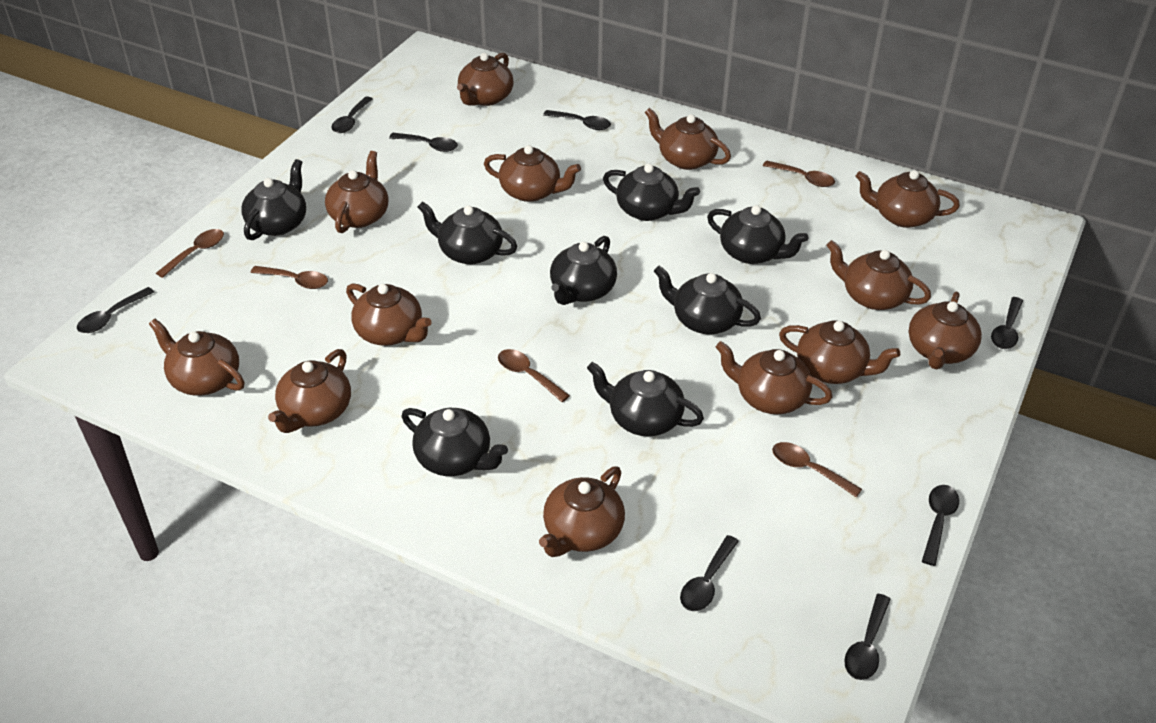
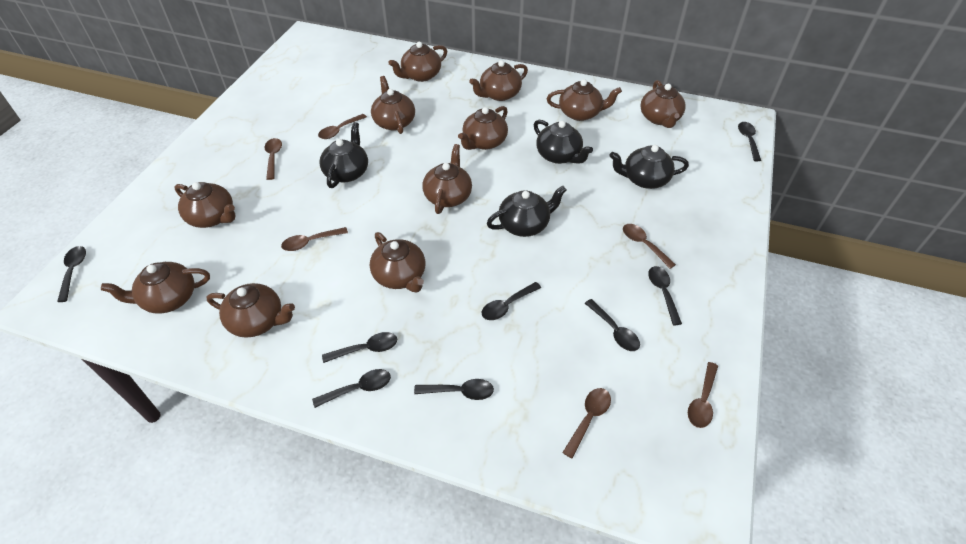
black teapot: [241,159,306,240] [402,407,508,476] [418,202,517,264] [550,236,617,305] [587,362,704,436] [603,164,700,221] [654,266,761,334] [707,205,808,264] = 8 -> [319,122,368,188] [487,186,567,237] [534,120,593,164] [609,145,689,189] = 4
brown spoon: [156,229,224,278] [250,266,328,289] [498,349,570,402] [763,160,835,187] [772,442,862,497] = 5 -> [265,138,282,180] [281,227,348,251] [318,114,367,139] [562,388,611,459] [623,224,676,269] [688,362,718,428] = 6
brown teapot: [149,319,245,396] [268,349,351,433] [325,151,388,233] [346,283,432,346] [457,53,514,106] [484,145,581,202] [539,466,625,557] [645,108,731,170] [716,341,833,414] [779,321,900,384] [826,240,931,310] [856,170,960,228] [909,292,982,370] = 13 -> [101,262,210,313] [174,182,235,228] [206,283,295,337] [370,232,425,293] [371,76,415,134] [389,42,447,82] [422,144,472,214] [458,106,508,150] [469,60,528,101] [547,79,622,121] [640,80,686,128] = 11

